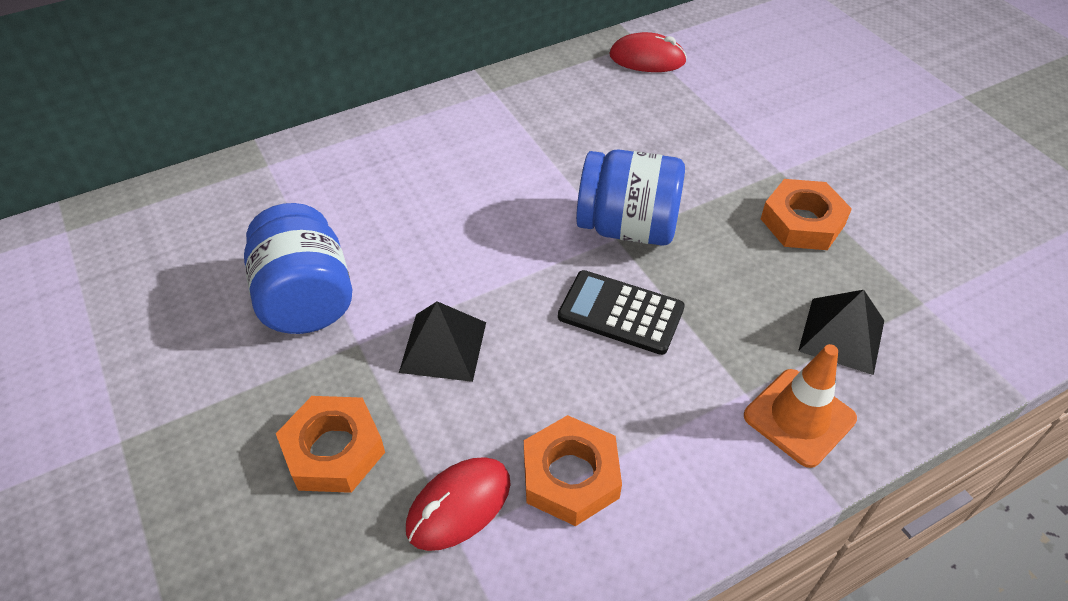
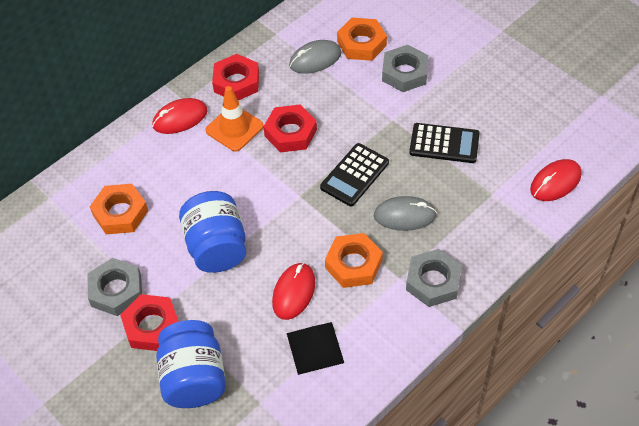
black calculator: [558,270,685,355] = 1 -> [320,143,389,206] [409,123,480,163] = 2
black pyramid: [399,301,486,382] [798,290,884,375] = 2 -> [287,322,344,375] = 1
grey mouse: none = 0 -> [289,40,341,74] [374,196,437,231] = 2
grey nut: none = 0 -> [88,258,142,316] [382,45,429,92] [406,249,462,307] = 3
red mouse: [406,457,511,551] [609,32,687,72] = 2 -> [152,98,208,134] [272,263,315,320] [530,159,581,201] = 3
red nut: none = 0 -> [120,294,179,351] [212,54,259,100] [264,104,317,152] = 3

